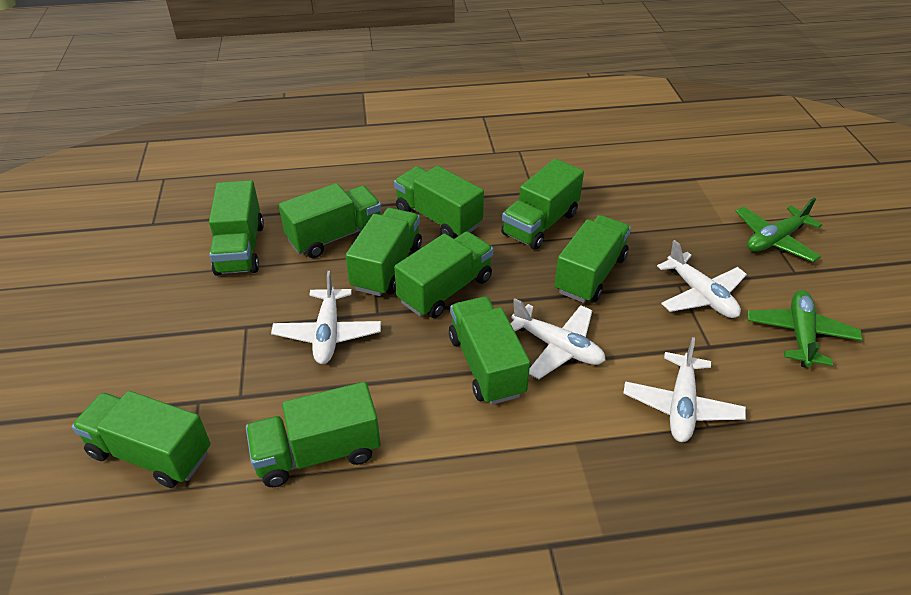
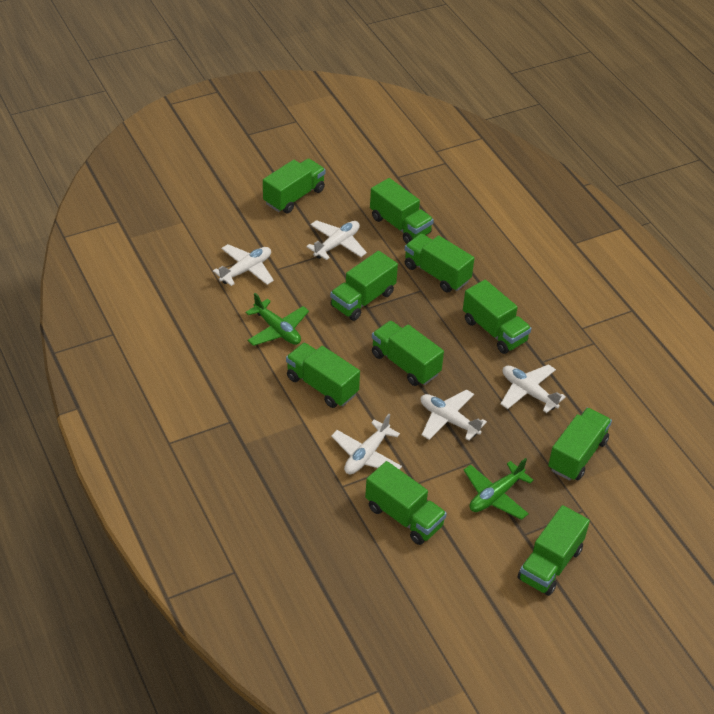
white plane: [271,271,381,364] [511,298,606,379] [623,337,746,442] [657,240,747,318] = 4 -> [213,244,274,286] [306,220,367,260] [331,414,402,474] [421,389,487,440] [501,364,566,413] = 5

